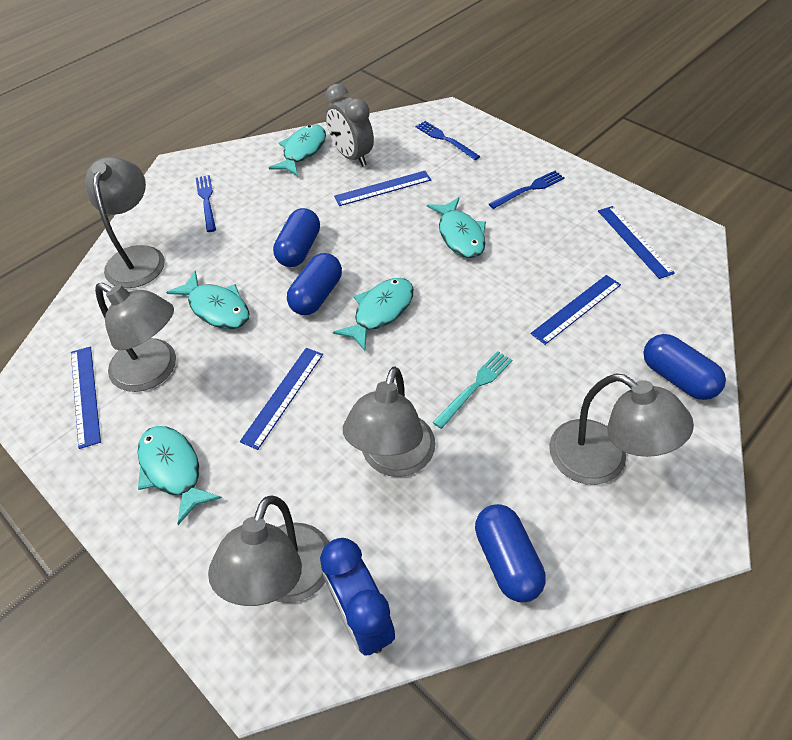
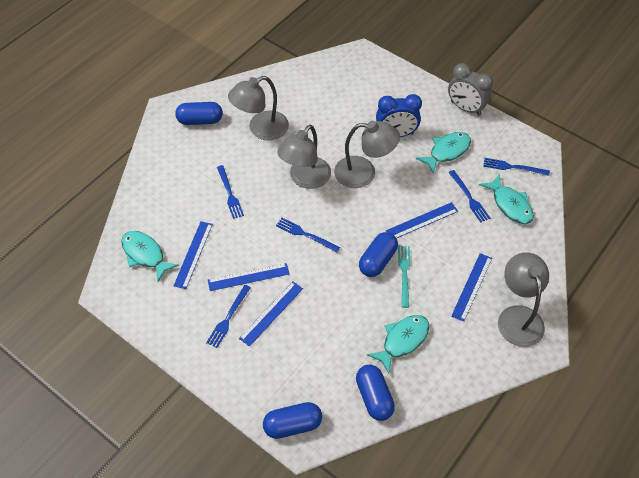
blue fork: [196,175,216,232] [416,121,480,160] [489,171,565,209] = 3 -> [206,285,251,348] [217,165,244,219] [276,218,340,252] [448,170,490,222] [483,158,550,176] = 5
grey lamp: [85,157,165,288] [95,283,176,392] [208,495,329,606] [343,367,436,477] [549,373,694,485] = 5 -> [228,76,289,140] [277,125,331,189] [334,121,400,188] [498,252,549,347] = 4
turquoise fish: [138,426,222,525] [166,271,249,329] [269,125,326,176] [333,278,414,351] [427,197,486,258] = 5 -> [121,231,179,282] [367,315,429,374] [416,132,471,173] [479,174,534,224] = 4

